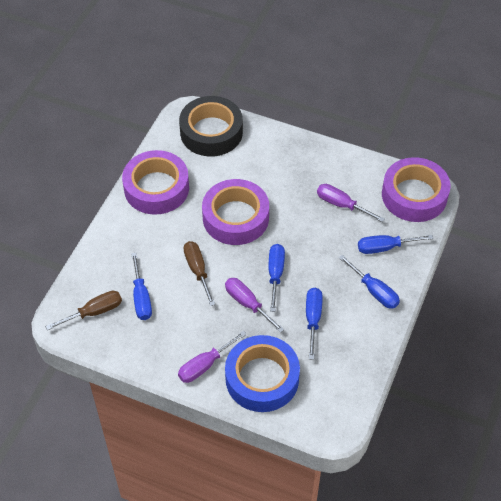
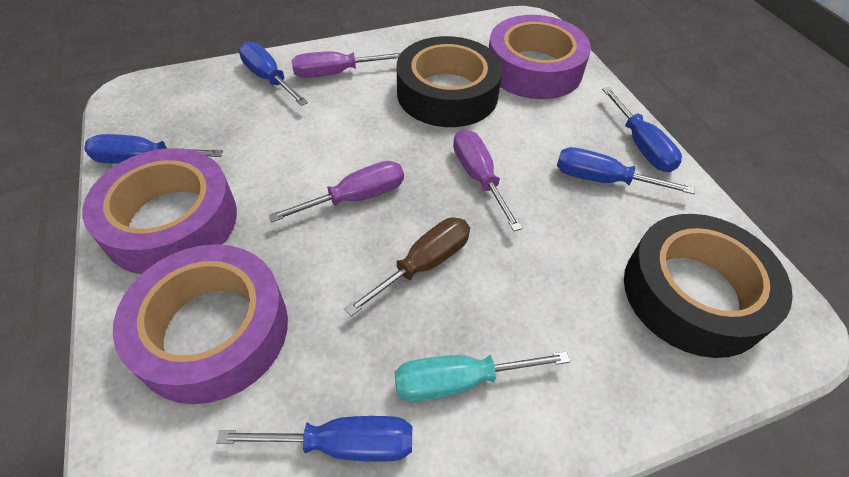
black tape: [179,96,243,157] = 1 -> [397,36,503,127] [624,214,793,358] = 2
blue tape: [225,335,300,412] = 1 -> none = 0
brown screwdriver: [45,291,122,330] [183,241,215,306] = 2 -> [344,217,470,316] = 1
turquoise screwdriver: none = 0 -> [395,351,570,402] = 1

